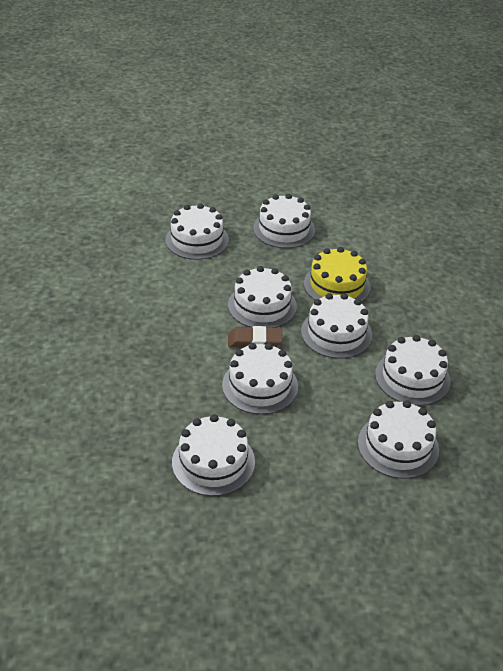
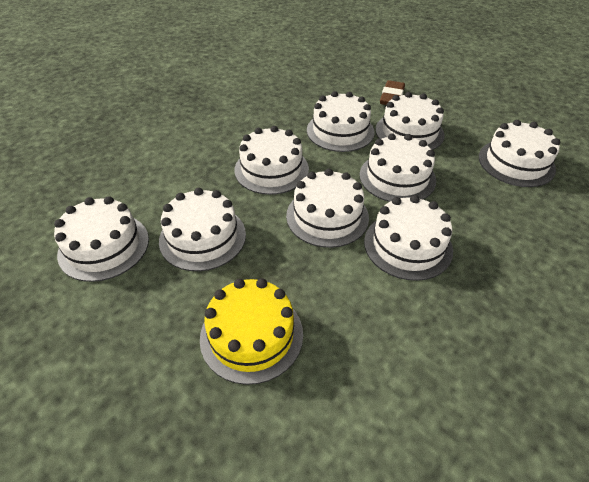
white cake: [165,203,229,260] [172,414,255,496] [222,343,298,414] [228,266,297,328] [253,194,315,248] [301,293,372,359] [358,400,439,479] [375,335,451,406] = 8 -> [54,196,149,282] [159,188,246,271] [234,126,309,195] [286,169,369,248] [307,91,375,152] [360,133,436,202] [364,195,453,281] [375,92,444,150] [479,120,560,187] = 9

